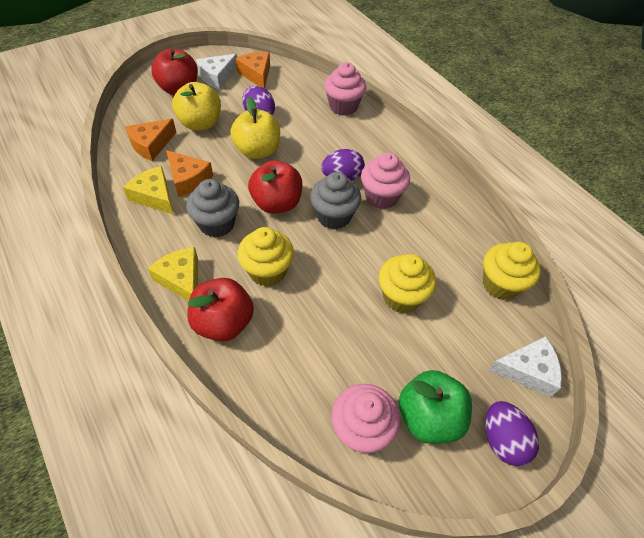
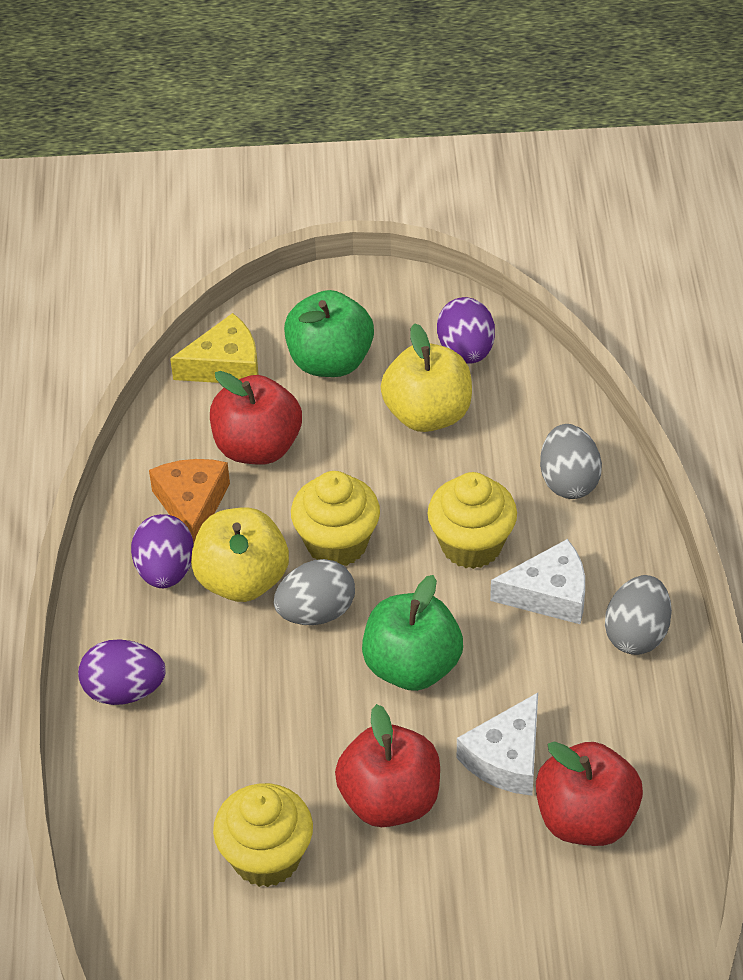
green apple: [399,370,472,444] = 1 -> [284,290,374,377] [362,575,463,691] = 2
grey cupcake: [186,179,239,237] [310,172,361,230] = 2 -> none = 0
grey egg: none = 0 -> [274,559,355,625] [540,424,602,499] [605,575,672,655] = 3
orange cheese: [125,119,176,161] [166,150,213,197] [235,52,270,88] = 3 -> [149,459,230,544] = 1
pink cupcake: [324,62,366,116] [331,384,400,453] [361,152,410,209] = 3 -> none = 0
yellow cheese: [123,166,174,215] [147,247,198,301] = 2 -> [170,313,258,383] = 1

